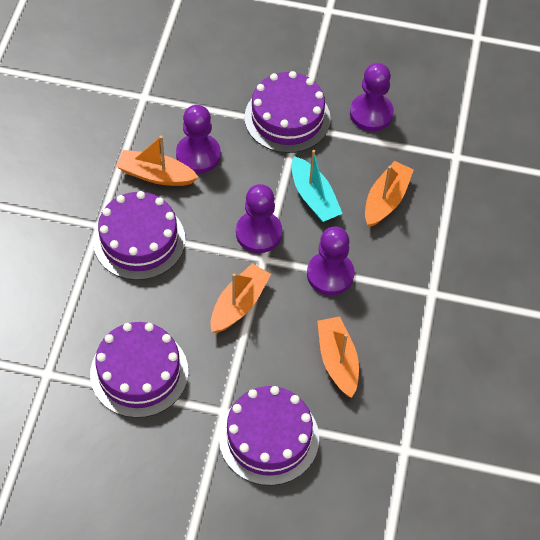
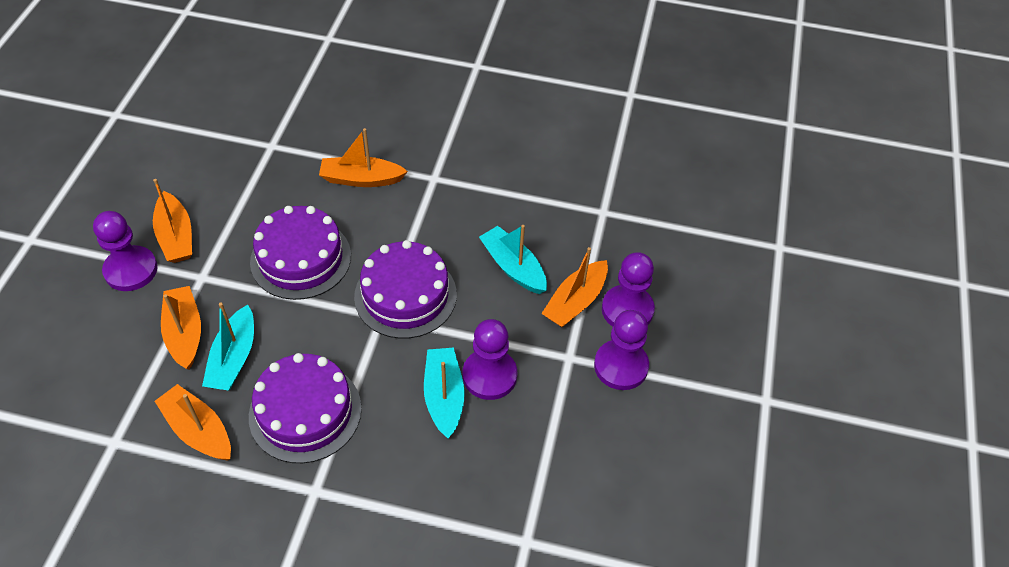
orange boat: [116,136,199,186] [211,263,271,333] [317,316,359,398] [365,161,414,227] = 4 -> [153,179,192,263] [155,384,231,461] [161,286,201,370] [319,128,408,187] [541,247,608,327] = 5
purple cake: [90,322,188,418] [93,191,185,280] [219,386,319,486] [244,71,331,153] = 4 -> [249,353,362,463] [250,206,351,300] [354,240,457,339] = 3
turquoise boat: [291,150,343,222] = 1 -> [202,302,254,391] [424,347,465,438] [479,225,547,294] = 3

